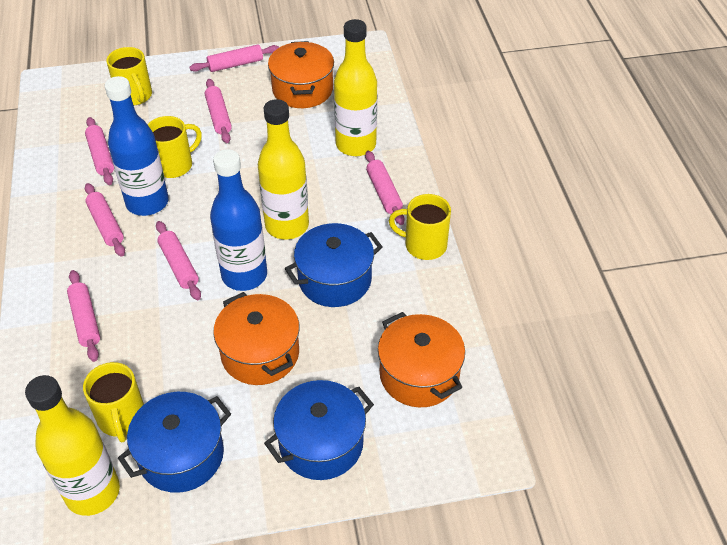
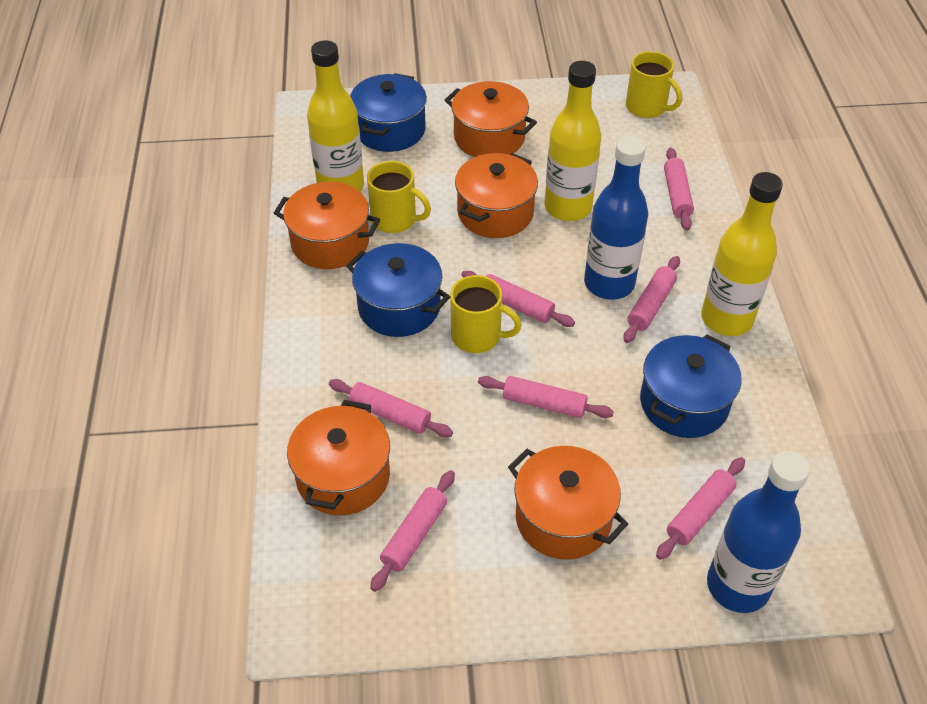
orange pot: [213,292,300,385] [268,41,334,108] [378,312,465,407] = 3 -> [274,182,380,269] [287,400,390,516] [445,81,537,157] [455,153,538,238] [508,446,628,560] = 5
yellow mug: [83,362,144,442] [107,47,152,105] [147,116,202,178] [389,194,451,260] = 4 -> [367,161,431,233] [450,275,522,353] [626,51,682,118] = 3

